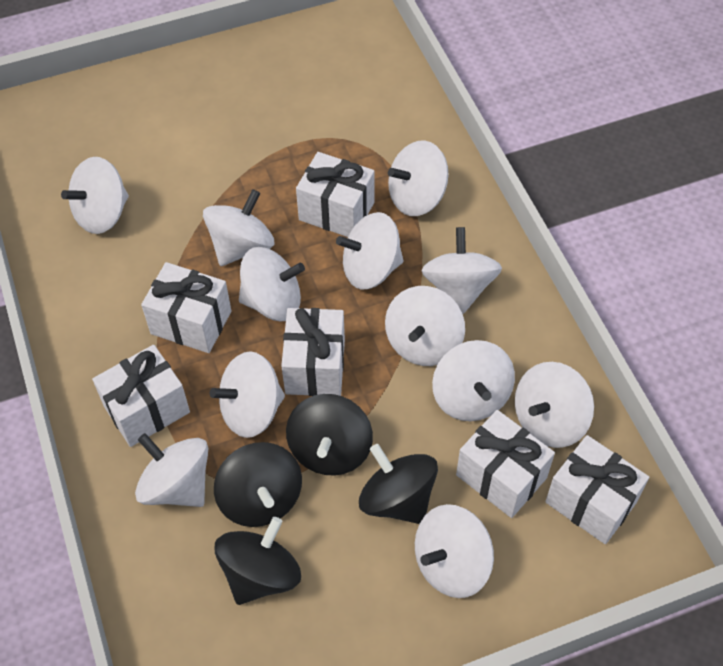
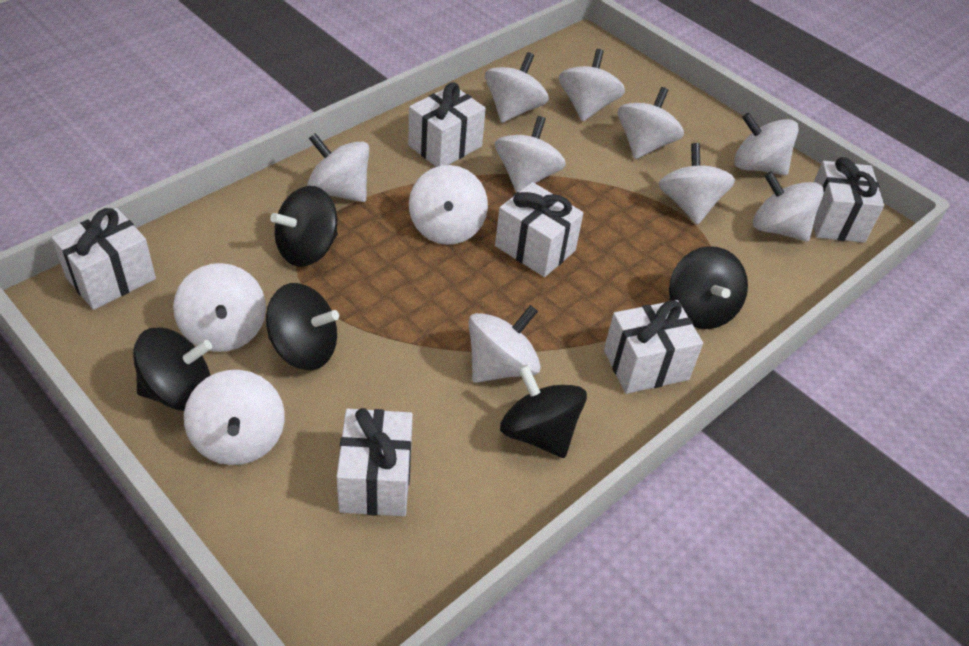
black spinning top: [214,442,302,527] [215,517,301,605] [286,394,373,476] [359,444,438,524] = 4 -> [133,328,212,411] [266,283,339,370] [270,186,338,267] [500,365,587,458] [669,246,748,329] = 5

